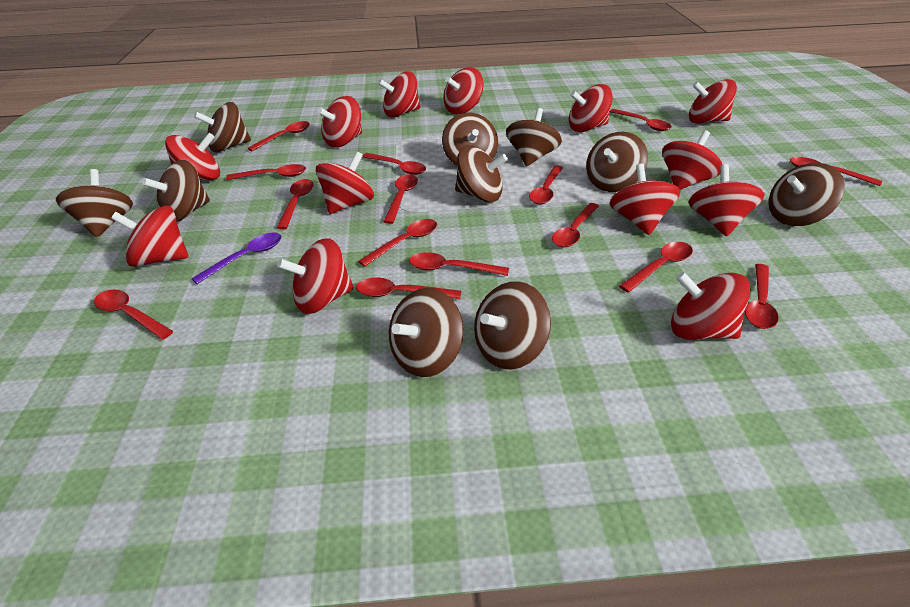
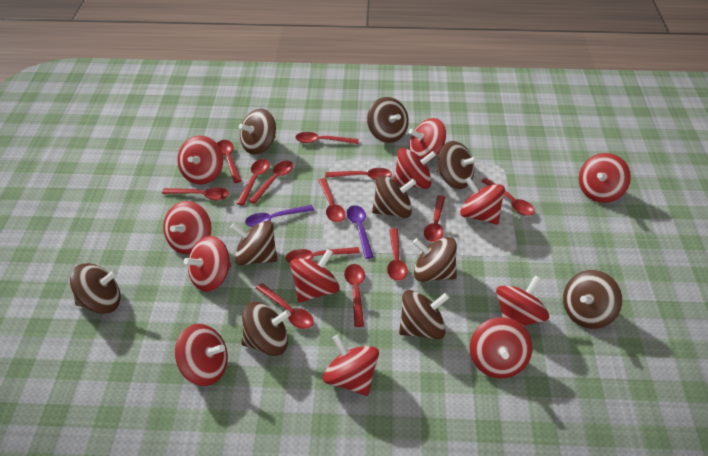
purple spoon: [191,232,281,284] = 1 -> [245,205,314,227] [347,205,374,259] = 2
red spinning top: [111,205,188,267] [165,133,220,180] [277,238,354,314] [316,151,374,214] [317,96,362,147] [378,72,420,118] [443,67,484,114] [569,84,613,132] [609,164,681,235] [662,130,723,190] [671,272,751,340] [689,79,737,124] [689,164,765,236] = 13 -> [163,201,211,254] [175,324,228,386] [177,136,223,184] [184,236,231,292] [290,249,340,303] [323,335,379,396] [394,148,436,189] [409,118,446,160] [460,177,505,225] [470,317,532,379] [496,275,549,326] [579,153,631,203] = 12
red spoon: [94,290,173,340] [226,164,306,180] [247,121,310,151] [277,179,313,230] [356,278,461,299] [358,219,437,267] [362,153,426,175] [383,174,418,224] [409,252,509,276] [529,165,563,204] [552,203,599,247] [610,109,672,131] [619,242,693,293] [745,264,779,329] [790,157,882,186] = 15 -> [162,187,229,200] [217,140,242,183] [236,159,270,205] [249,161,293,204] [256,283,314,329] [286,247,360,263] [295,132,359,144] [318,178,346,222] [325,168,392,180] [344,264,365,327] [387,228,408,281] [424,195,445,242] [481,178,535,216] = 13

